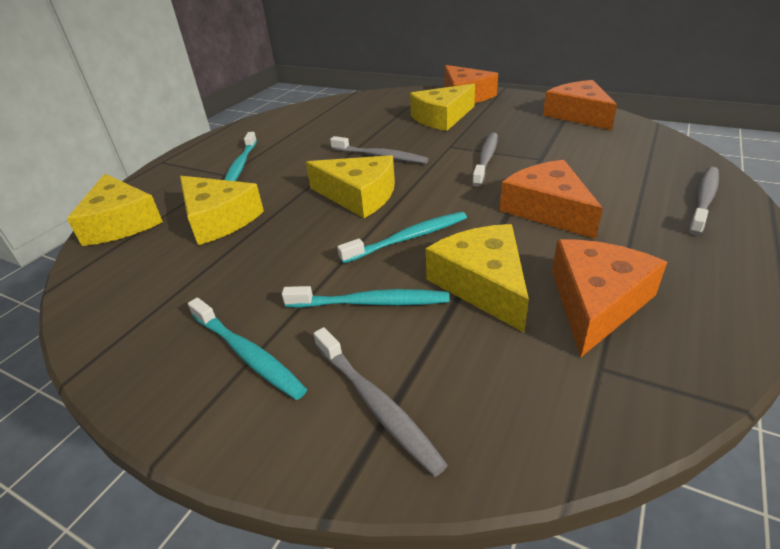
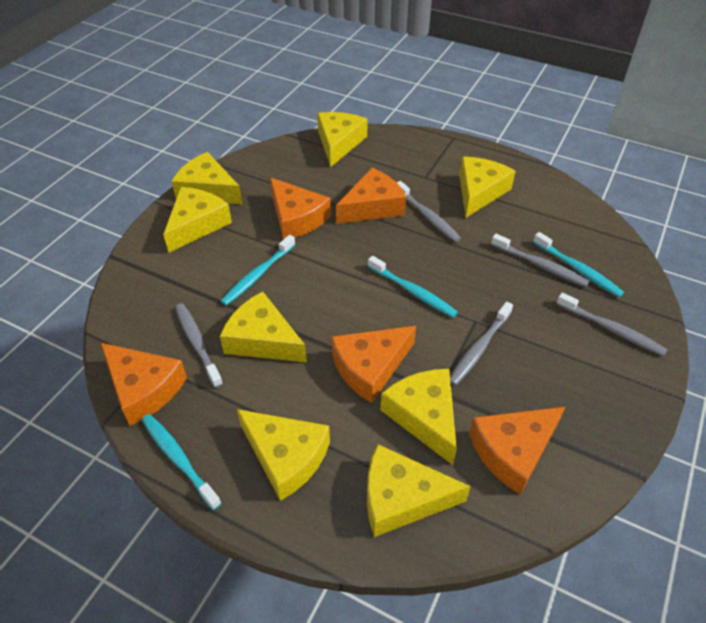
grey toothbrush: [314,327,448,477] [330,136,429,164] [472,133,498,187] [689,167,719,235] = 4 -> [175,303,223,388] [397,181,461,242] [450,302,513,386] [491,234,590,287] [556,292,668,356] = 5
orange cheese: [445,65,498,103] [500,160,603,239] [543,80,617,130] [552,239,667,357] = 4 -> [101,343,187,426] [270,177,331,240] [332,326,416,403] [336,168,406,224] [469,407,565,495] = 5
yellow cheese: [67,174,163,246] [180,176,264,245] [306,155,395,218] [410,83,475,131] [426,224,529,333] = 5 -> [163,187,232,253] [171,152,242,204] [220,292,307,363] [237,409,330,501] [317,112,368,167] [367,444,471,537] [380,369,457,465] [459,156,516,218] = 8

